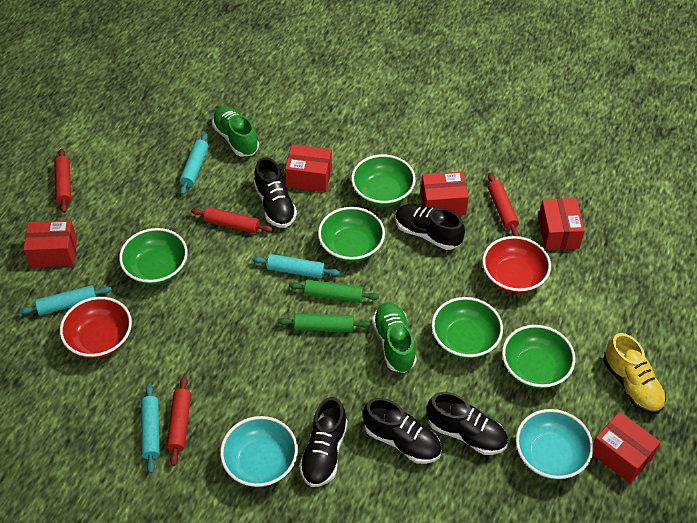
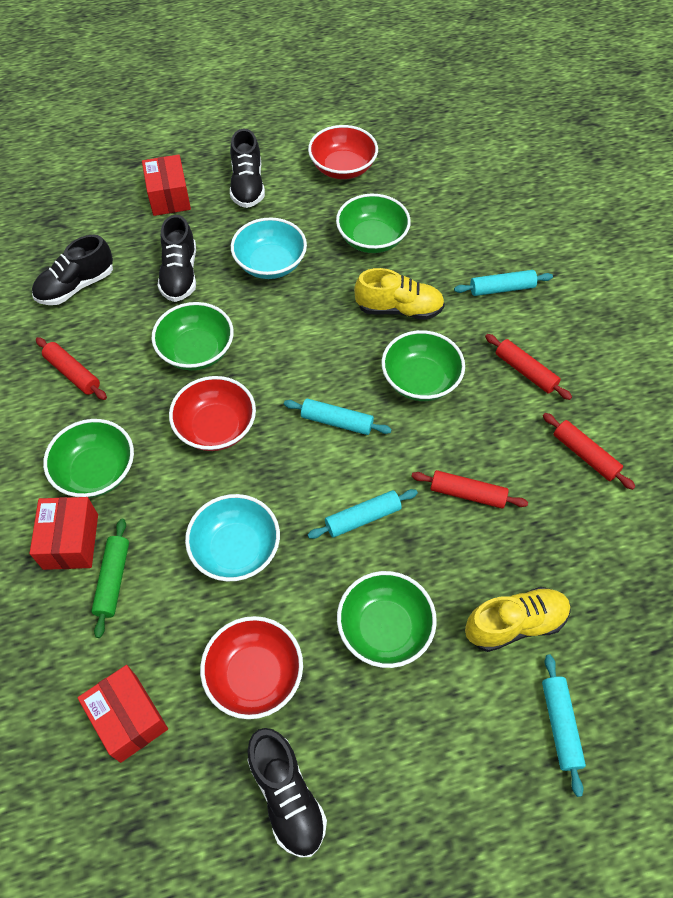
black shoe: [254,157,297,228] [299,397,347,487] [363,398,442,464] [395,204,465,250] [427,392,508,455] = 5 -> [32,235,113,305] [158,215,196,302] [230,129,265,208] [247,728,327,858] = 4
green rolling pin: [278,314,371,332] [289,280,379,303] = 2 -> [91,519,129,638] = 1
green shoe: [212,106,259,157] [372,302,417,373] = 2 -> none = 0
red bowl: [60,297,132,358] [482,236,551,294] = 2 -> [169,376,256,451] [200,616,303,719] [308,125,378,179] = 3
red box: [23,220,77,267] [285,144,332,192] [421,171,469,216] [538,198,585,250] [593,412,661,483] = 5 -> [29,497,98,570] [78,665,168,763] [142,154,191,216] = 3
yellow shoe: [604,333,666,414] = 1 -> [354,268,445,320] [465,587,571,652] = 2

